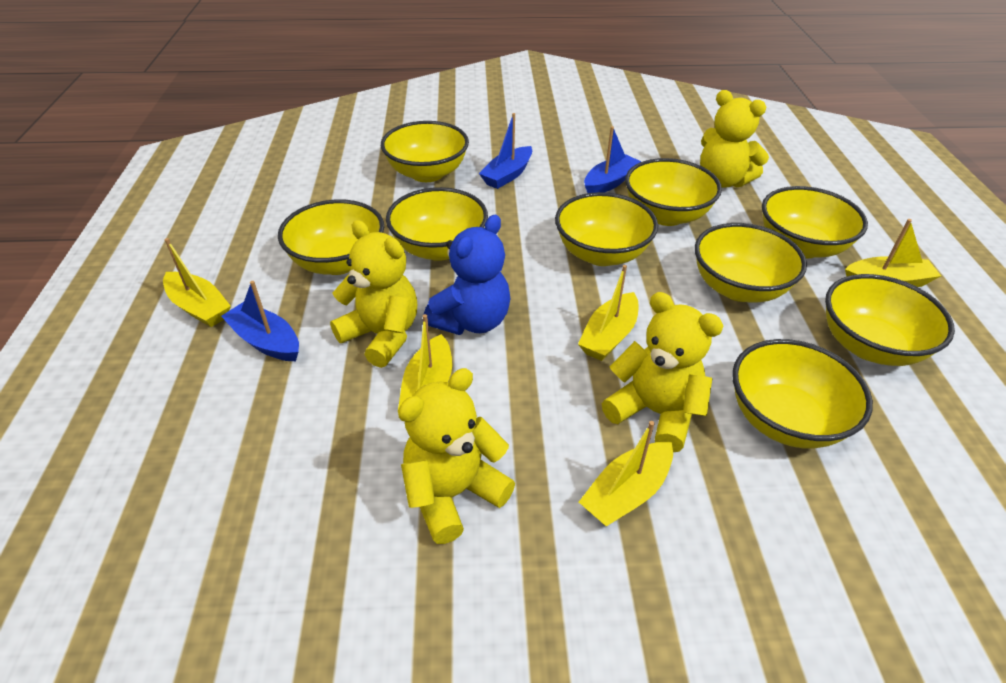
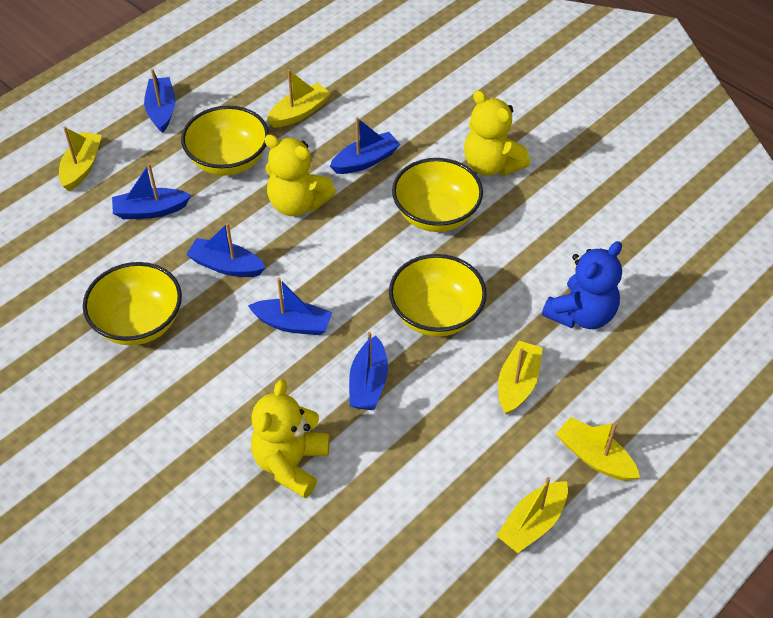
blue boat: [221,281,299,361] [479,113,532,189] [584,126,641,193] = 3 -> [112,163,191,219] [144,69,176,133] [186,223,266,277] [248,278,332,335] [330,117,400,174] [349,332,388,410] = 6
yellow bowl: [278,199,384,275] [381,121,469,182] [386,187,488,261] [555,192,658,266] [625,158,722,226] [695,223,807,302] [732,339,873,449] [762,186,868,259] [825,274,955,366] = 9 -> [83,262,182,345] [181,106,269,176] [389,254,487,337] [392,158,483,232] = 4
yellow teddy bear: [330,220,417,368] [398,368,515,544] [602,292,723,452] [700,90,769,188] = 4 -> [251,379,330,498] [264,134,336,216] [464,90,530,176] = 3

